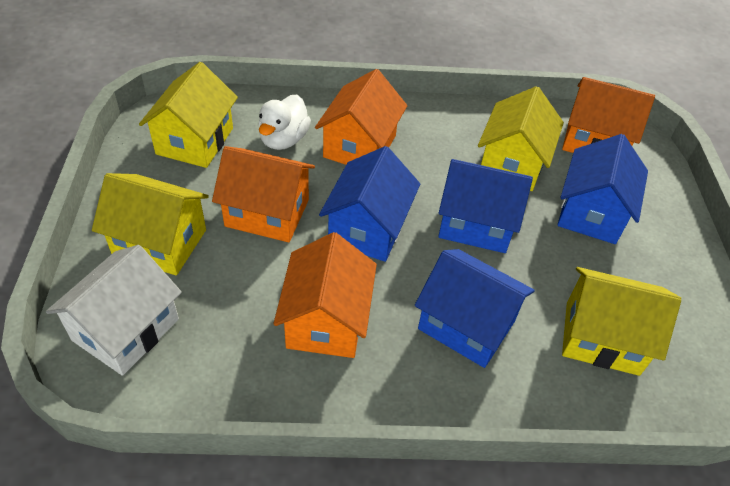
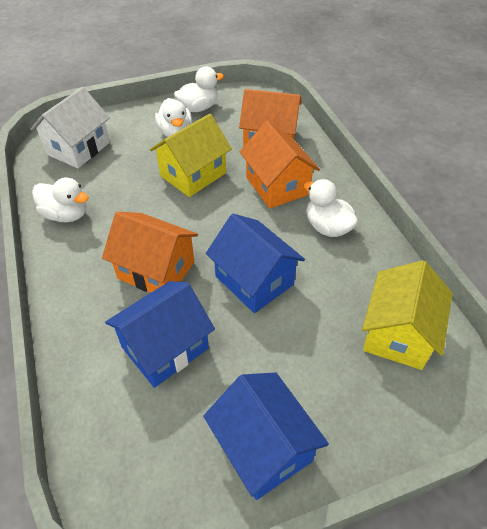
blue house: [319,146,420,262] [415,249,535,368] [438,159,533,253] [557,134,648,244] = 4 -> [105,281,215,388] [203,372,329,500] [206,214,305,313] = 3
orange house: [212,146,315,242] [273,232,377,358] [315,69,408,165] [562,77,655,153] = 4 -> [102,212,198,293] [239,89,302,147] [240,121,320,208] = 3
white duck: [259,95,311,150] = 1 -> [32,177,89,222] [155,98,192,137] [174,67,224,112] [304,179,358,237] = 4
yellow house: [92,173,209,275] [139,62,238,168] [478,86,564,191] [562,267,681,376] = 4 -> [150,114,232,197] [362,260,453,370] = 2

